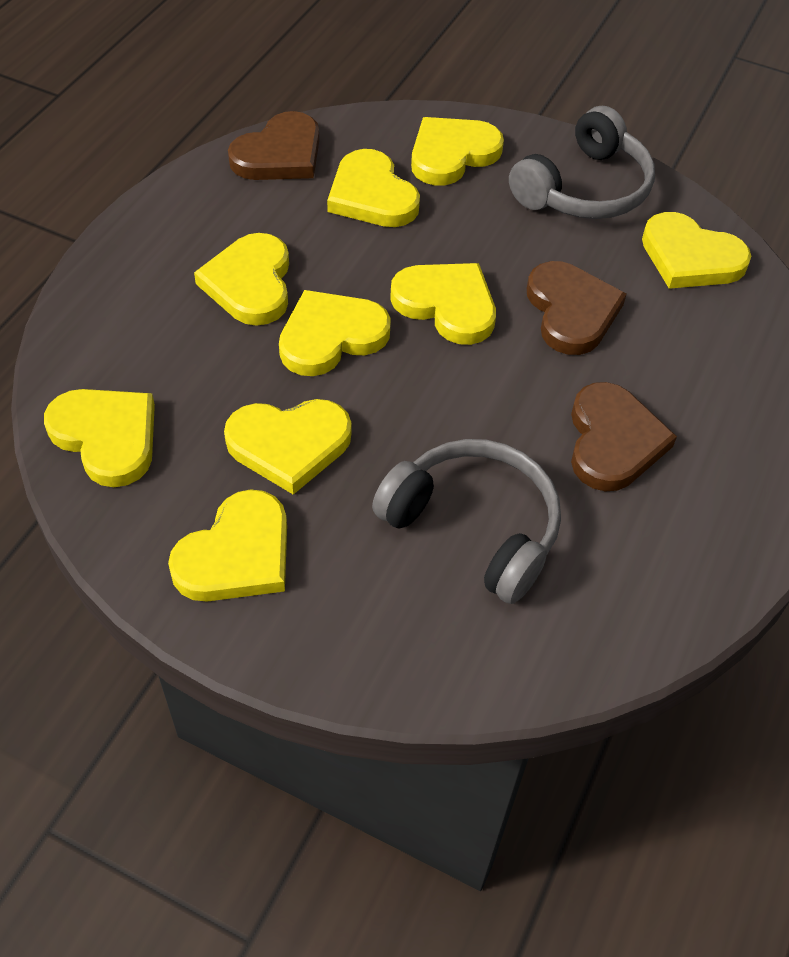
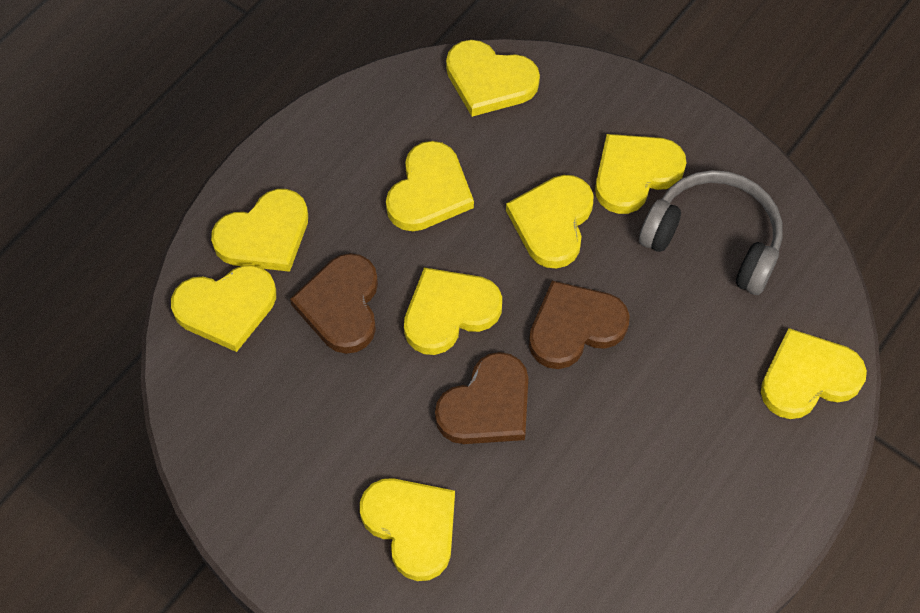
grey headphones: [372,439,561,604] [509,106,655,219] = 2 -> [639,170,783,295] = 1

